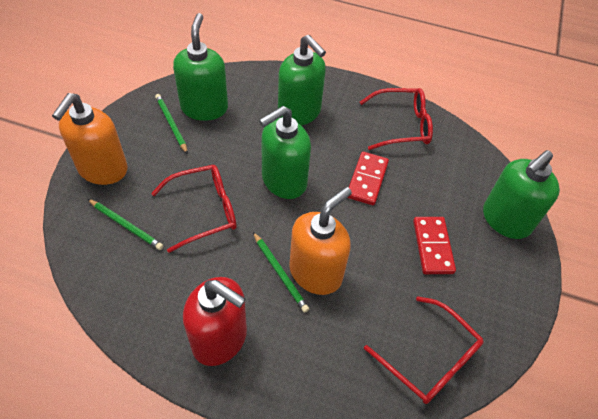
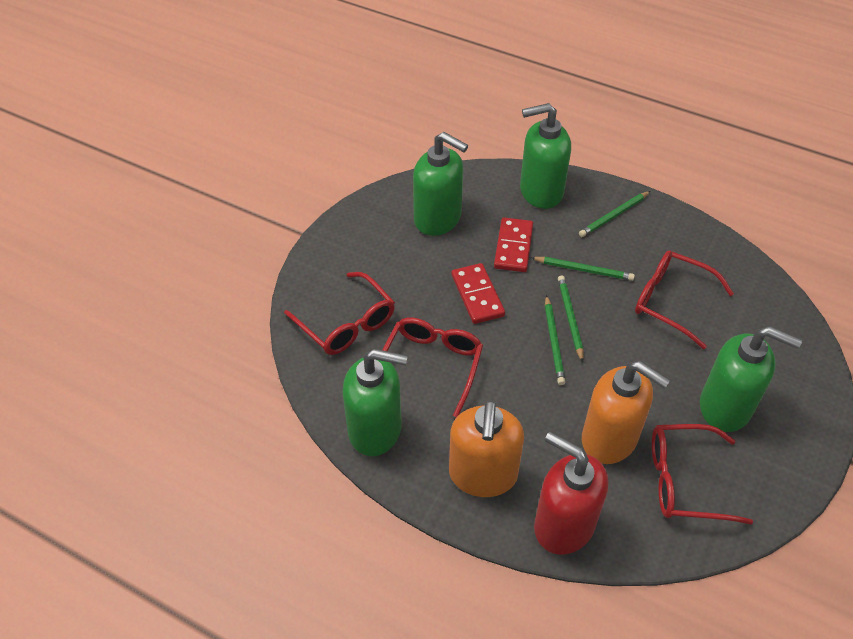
green pencil: [88,199,163,250] [155,94,188,154] [253,232,309,313] = 3 -> [531,257,635,281] [545,295,565,385] [558,275,584,362] [579,191,650,237] = 4
red glasses: [151,165,237,253] [360,88,433,150] [364,296,484,404] = 3 -> [284,272,395,355] [382,317,483,417] [635,250,734,349] [652,424,753,525] = 4

